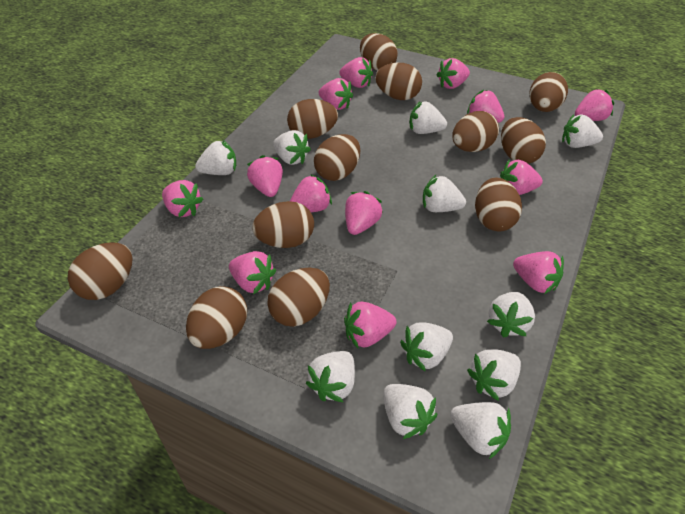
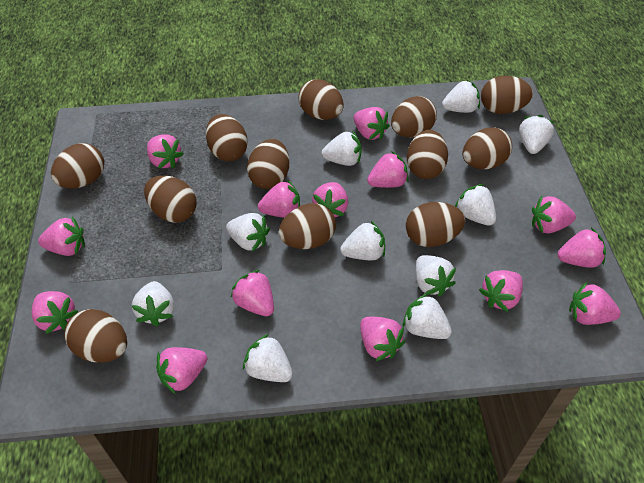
pink strawberry: [162,180,203,217] [229,251,276,294] [247,155,283,197] [290,174,332,212] [319,78,353,110] [339,57,373,88] [344,302,396,348] [345,191,383,235] [437,58,470,89] [467,90,505,123] [500,160,543,195] [513,251,564,294] [575,89,614,121] = 13 -> [32,291,78,334] [38,217,85,256] [147,134,184,168] [156,347,207,394] [231,270,274,316] [258,180,300,218] [312,182,348,217] [353,107,390,140] [360,317,405,361] [367,151,409,188] [479,270,523,312] [532,196,576,233] [558,228,606,268] [569,282,621,325] = 14
white strawberry: [195,140,236,175] [273,130,311,165] [306,351,355,402] [383,384,438,439] [400,323,453,372] [410,102,447,134] [423,175,466,212] [450,402,511,459] [467,349,521,401] [487,292,535,338] [562,114,603,148] = 11 -> [132,281,174,326] [226,213,270,252] [243,334,293,382] [322,131,362,166] [340,221,385,260] [403,293,452,339] [416,255,456,296] [442,80,480,113] [455,184,496,226] [519,115,555,154] = 10

